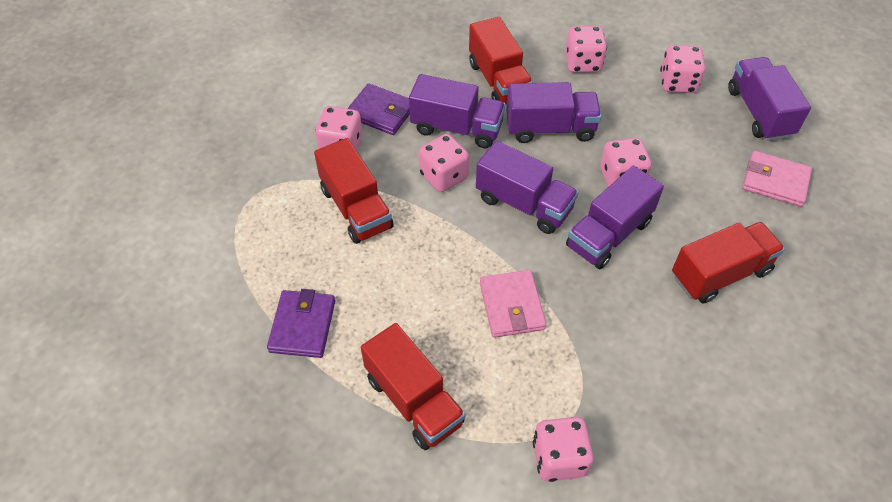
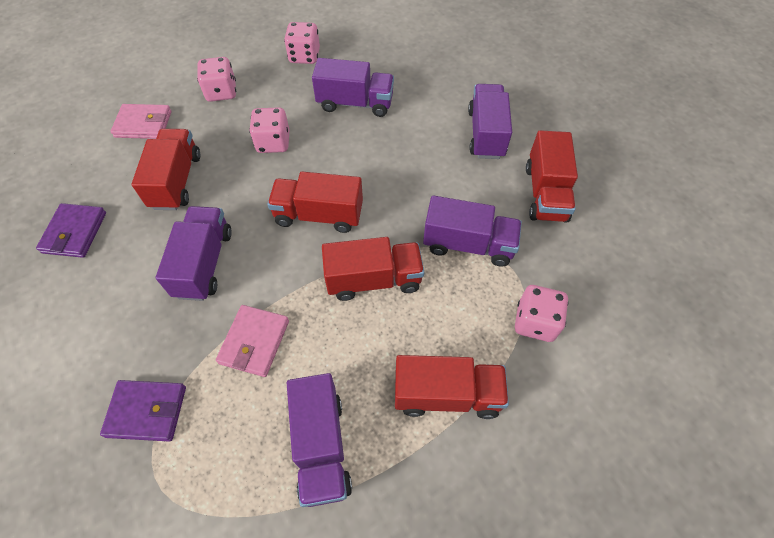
pink dice: [315,106,362,151] [418,134,469,192] [533,417,594,482] [565,26,607,73] [600,138,651,187] [660,45,705,93] = 6 -> [197,57,236,102] [249,107,290,153] [284,22,320,64] [515,285,568,342] = 4
red truck: [314,138,394,244] [361,323,466,450] [469,17,533,105] [672,222,785,303] = 4 -> [131,129,200,210] [267,172,363,233] [322,237,424,301] [395,355,509,419] [526,130,578,222] = 5

